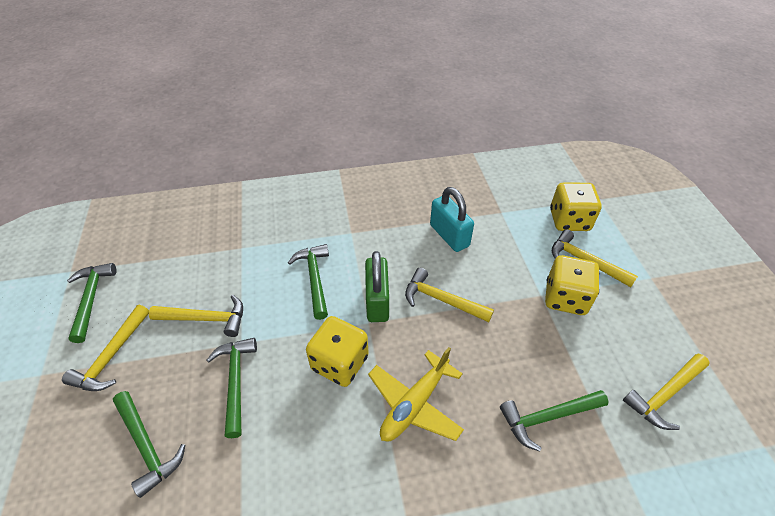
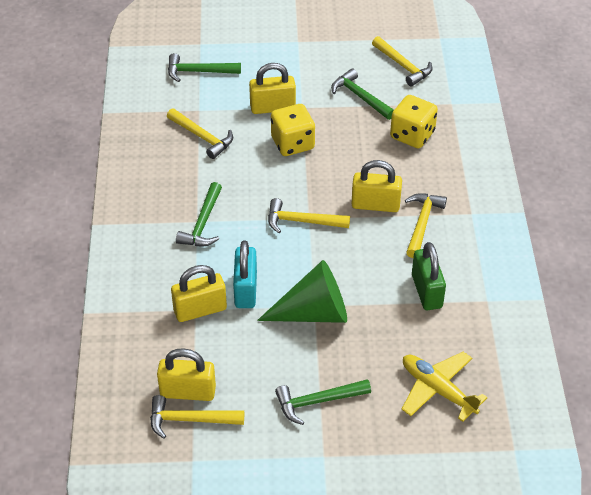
green cone: none = 0 -> [257,260,347,323] = 1
green hammer: [67,263,117,343] [113,391,185,498] [207,338,257,438] [288,244,329,320] [500,390,609,452] = 5 -> [168,53,241,82] [176,182,222,246] [275,379,371,425] [331,68,394,120] = 4
yellow dice: [306,316,369,387] [545,255,599,315] [550,183,602,231] = 3 -> [271,104,315,156] [390,95,438,148] = 2
yellow padlock: none = 0 -> [157,348,216,401] [171,265,227,322] [249,63,296,114] [352,160,402,212] = 4

